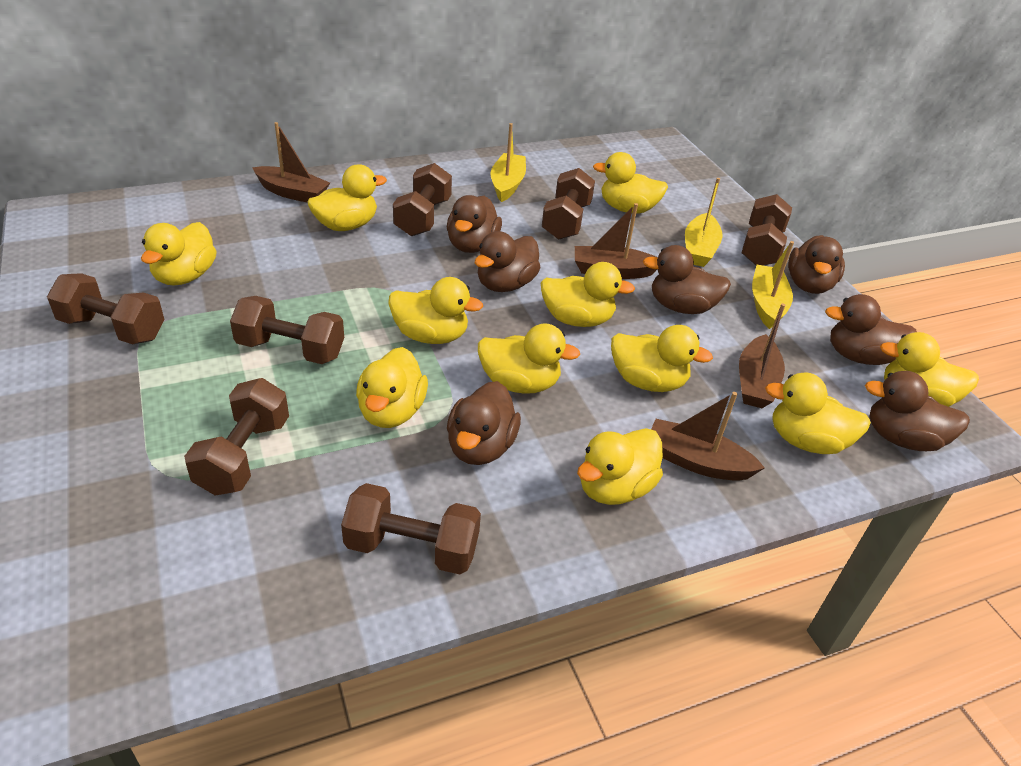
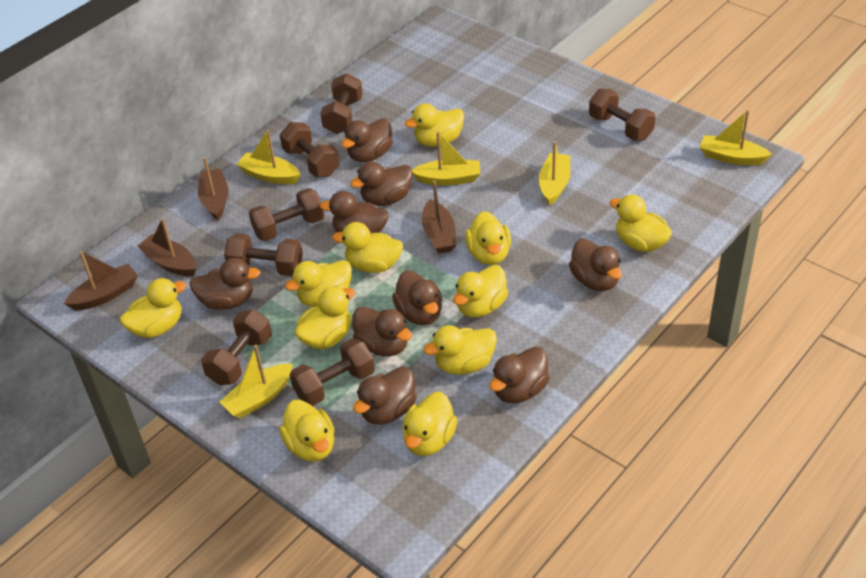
brown duck: [447,195,502,253] [447,381,521,465] [475,231,541,292] [643,245,731,314] [788,235,845,294] [825,294,917,365] [865,371,970,451] = 7 -> [189,258,261,310] [320,191,389,234] [341,118,393,162] [350,162,413,206] [352,307,412,357] [353,366,416,424] [392,271,442,325] [489,347,550,403] [569,239,622,291] = 9
yellow boat: [490,123,526,202] [685,178,723,267] [752,241,794,329] = 3 -> [220,345,293,418] [236,130,301,184] [412,131,480,186] [539,141,571,206] [700,110,772,165] = 5

